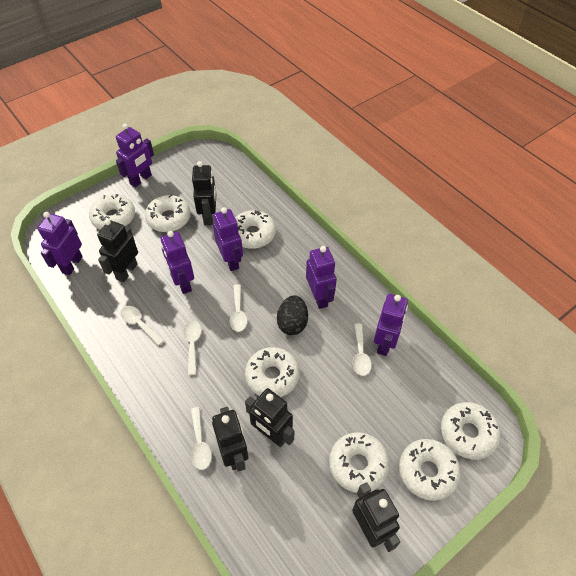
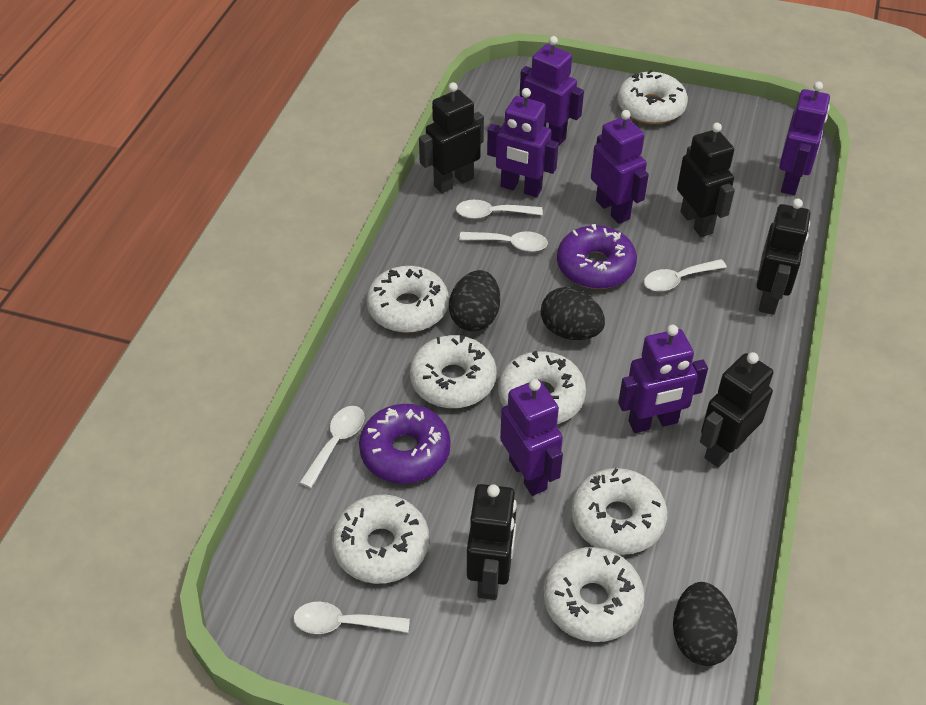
black egg: [277,295,308,335] = 1 -> [449,270,500,332] [541,287,605,340] [673,582,738,666] = 3
purple donut: none = 0 -> [359,404,451,484] [557,224,637,289] = 2

